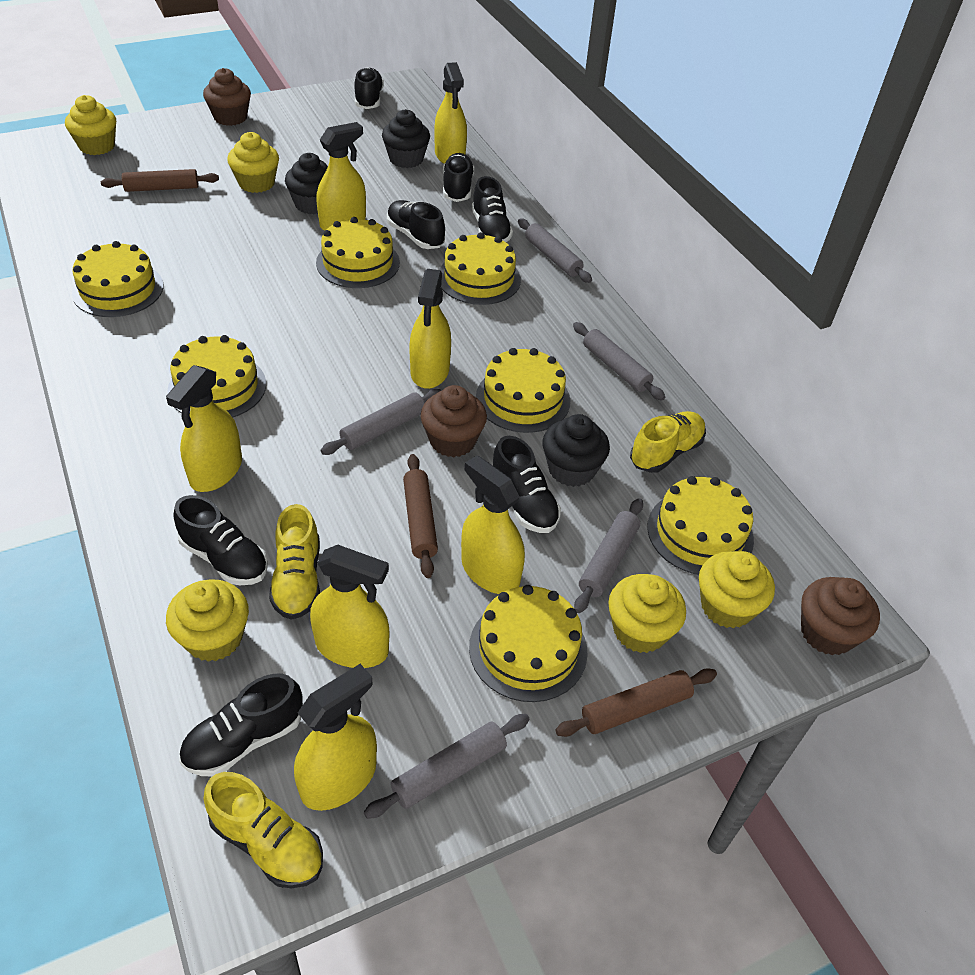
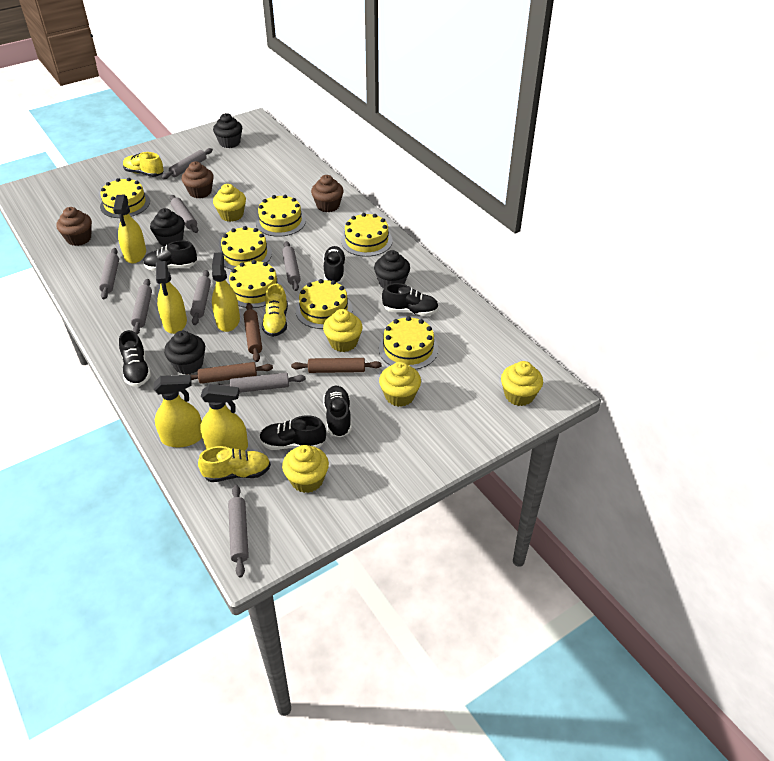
black cupcake: [285,153,328,214] [382,109,430,168] [543,414,610,487] = 3 -> [150,208,185,246] [164,331,205,374] [213,113,242,148] [374,250,410,289] = 4
black shoe: [173,495,268,585] [179,674,303,776] [354,67,384,109] [387,200,445,249] [443,153,474,202] [472,176,513,242] [493,436,561,533] = 7 -> [119,330,151,387] [143,241,197,271] [259,415,326,450] [323,246,346,283] [323,386,352,437] [382,283,439,316] = 6
grey rolling pin: [320,389,441,455] [364,714,529,819] [518,218,592,283] [573,322,665,400] [574,498,643,613] = 5 -> [99,248,119,299] [131,279,152,334] [162,148,213,179] [170,195,198,233] [190,270,211,325] [216,373,306,393] [228,485,249,578] [282,241,301,291] = 8
yellow spray bottle: [166,365,242,492] [294,664,377,811] [310,545,389,668] [316,122,366,230] [409,269,451,389] [434,62,467,164] [461,455,525,594] = 7 -> [113,195,146,263] [154,375,202,447] [156,261,187,334] [200,384,248,451] [212,252,240,332] = 5

